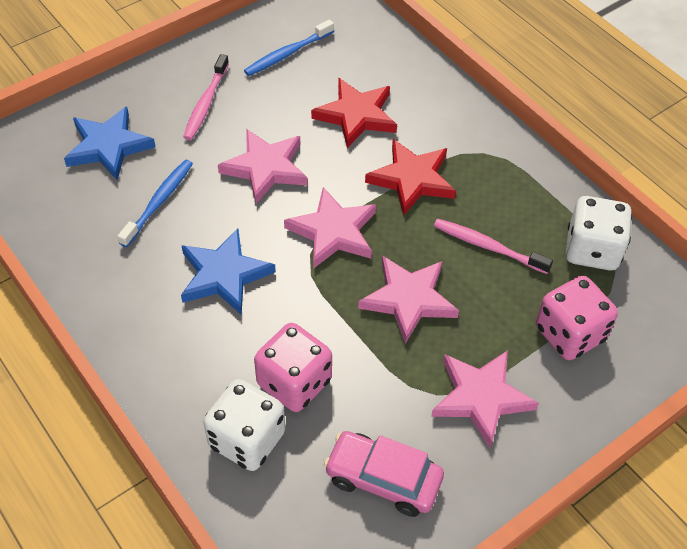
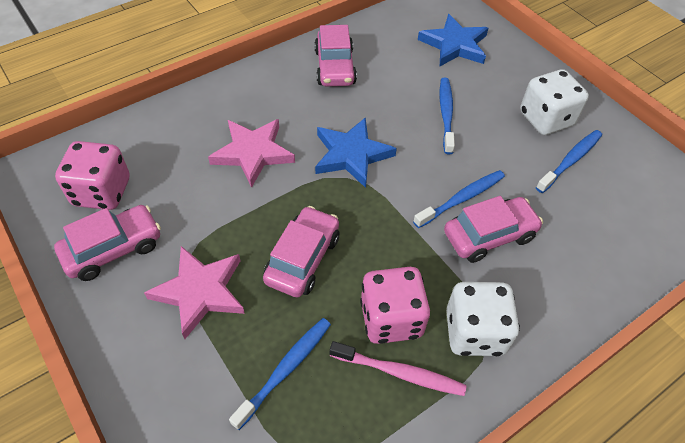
blue toothbrush: [117,160,193,247] [244,19,334,76] = 2 -> [229,318,331,430] [413,170,505,228] [440,78,455,154] [536,130,602,193] = 4
pink car: [324,431,444,517] = 1 -> [54,205,161,281] [263,206,339,298] [314,25,357,86] [444,196,543,263] = 4
pink star: [218,129,308,204] [284,187,376,269] [358,256,459,344] [431,350,539,448] = 4 -> [144,246,245,339] [208,119,295,188] = 2
pink toothbrush: [183,54,229,140] [434,219,553,274] = 2 -> [330,341,467,396] = 1
red star: [311,78,397,148] [365,139,456,216] = 2 -> none = 0

